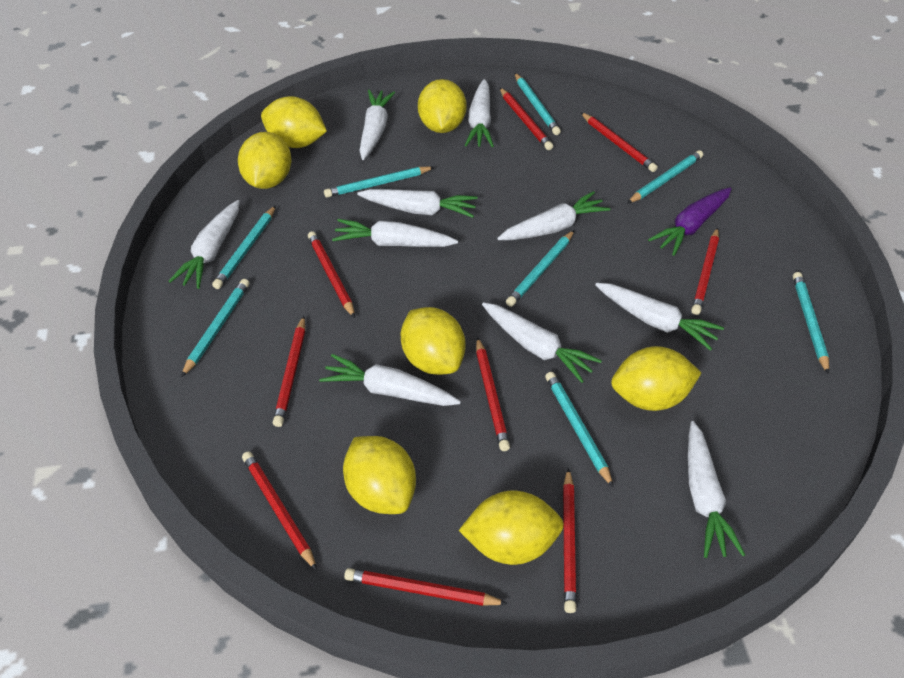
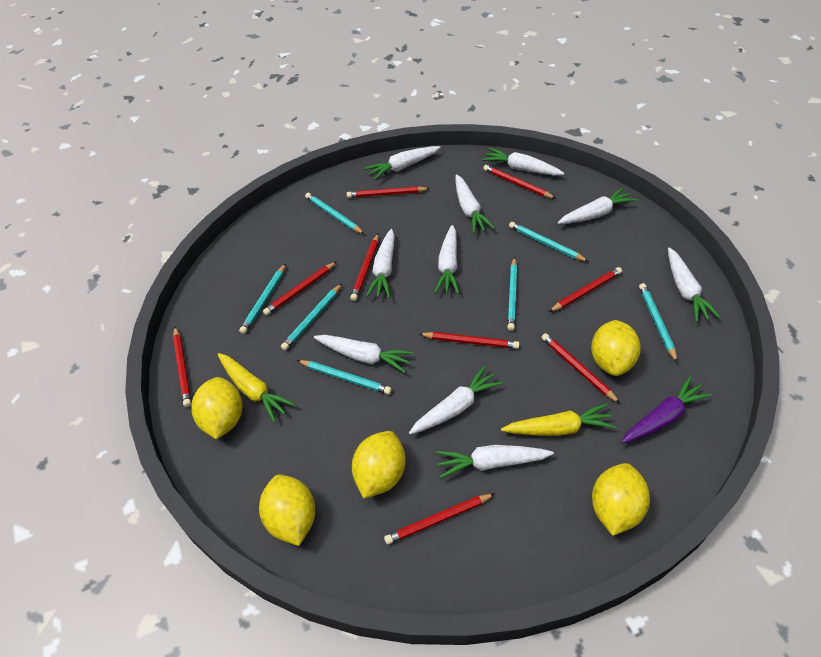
turquoise pencil: [181,279,250,377] [212,205,276,289] [324,167,435,198] [506,230,574,307] [515,73,561,135] [545,372,614,488] [627,150,703,203] [793,272,829,375] = 8 -> [239,264,286,334] [281,284,342,350] [297,360,392,395] [305,193,364,234] [507,257,517,331] [509,222,589,262] [639,283,677,362] = 7
yellow carrot: none = 0 -> [218,353,295,423] [501,403,616,436] = 2
yellow lemon: [238,132,291,189] [261,96,327,148] [343,436,416,514] [401,307,466,375] [418,79,467,133] [459,490,564,565] [611,346,701,411] = 7 -> [191,377,243,439] [259,474,315,546] [352,431,405,498] [591,320,641,376] [592,463,650,536] = 5

